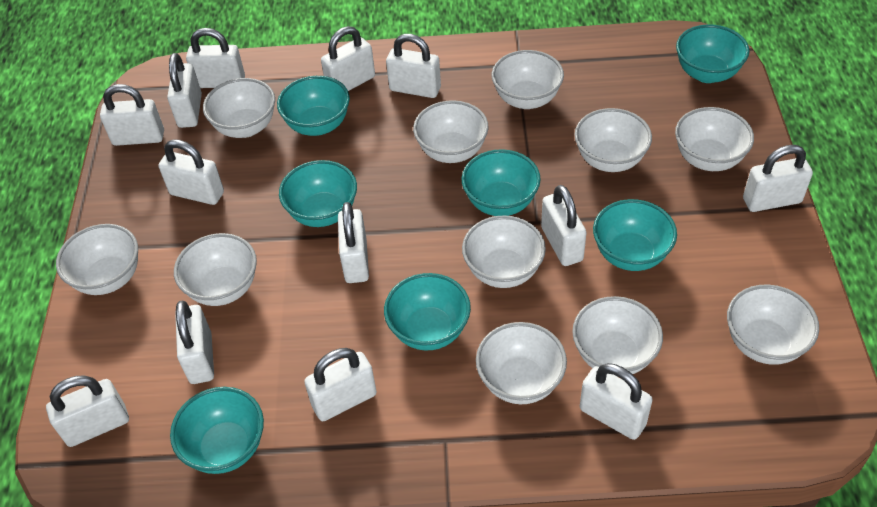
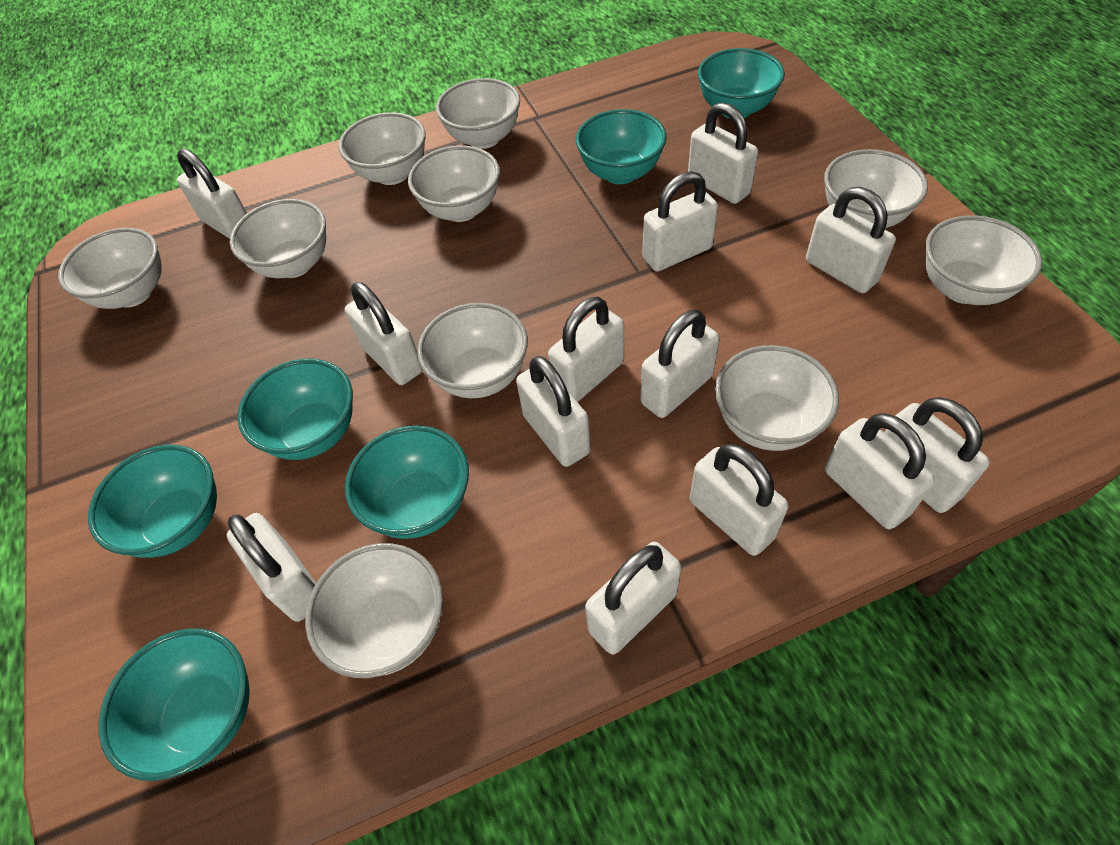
turquoise bowl: [170,387,264,474] [277,76,350,136] [279,160,357,227] [384,273,471,351] [462,149,541,216] [593,199,677,271] [676,24,749,83] = 7 -> [88,445,217,558] [99,628,250,781] [237,359,353,460] [345,425,469,539] [576,109,667,184] [698,48,785,119] = 6
white bowl: [56,224,138,295] [174,233,257,306] [203,78,275,138] [413,100,488,163] [462,215,546,288] [476,322,567,404] [492,50,564,109] [572,296,663,377] [575,108,652,172] [675,107,754,171] [727,285,819,365] = 11 -> [58,228,162,309] [230,199,326,278] [305,543,443,678] [339,112,426,185] [408,146,500,222] [417,303,528,398] [436,78,520,149] [715,345,839,451] [824,149,928,228] [925,215,1042,305] = 10

